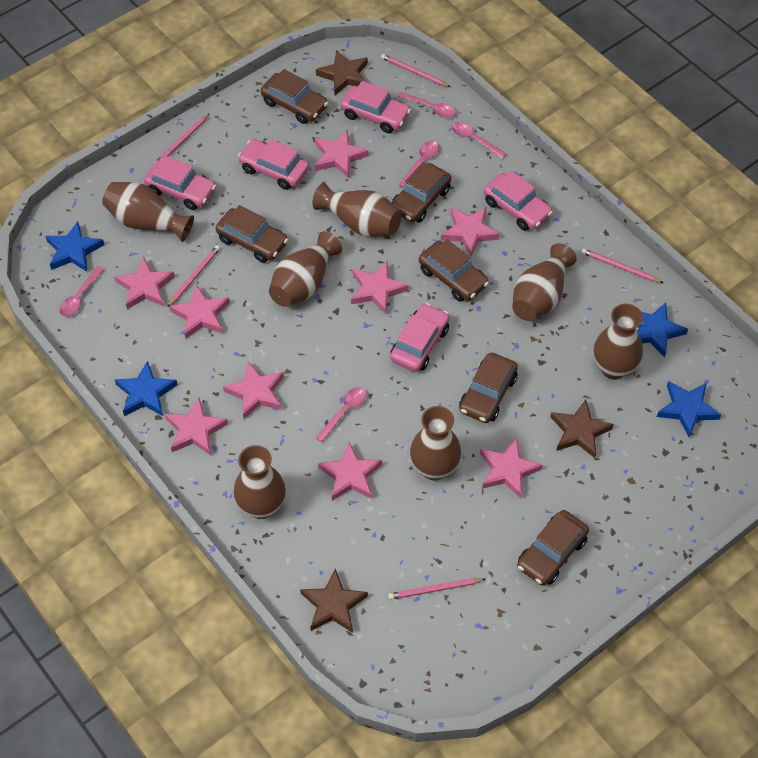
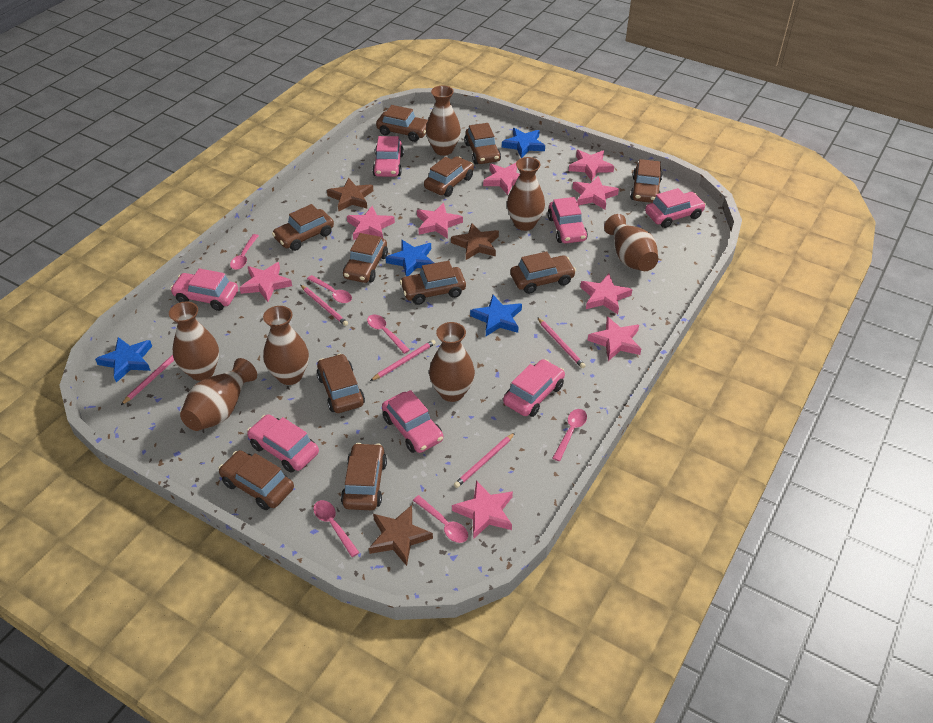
brown car: [216,205,288,263] [261,69,328,124] [391,162,451,223] [419,239,489,302] [459,353,518,423] [517,510,589,586] = 6 -> [218,450,294,510] [272,204,334,251] [317,354,365,413] [341,443,387,510] [343,233,388,283] [376,105,428,142] [400,261,466,305] [424,156,474,197] [464,123,501,164] [510,251,576,294] [630,159,663,203] = 11
pink car: [144,156,216,210] [238,139,309,190] [341,81,411,133] [390,303,449,372] [483,171,553,231] = 5 -> [170,268,238,311] [247,414,319,473] [372,136,404,177] [382,390,443,453] [503,359,565,417] [547,197,588,243] [645,188,706,228] = 7
pink spoon: [59,266,104,317] [316,387,366,442] [397,92,456,118] [399,141,439,188] [452,122,506,159] = 5 -> [230,234,259,270] [307,275,352,303] [313,500,360,557] [367,315,410,354] [413,495,468,543] [552,409,587,461] = 6

